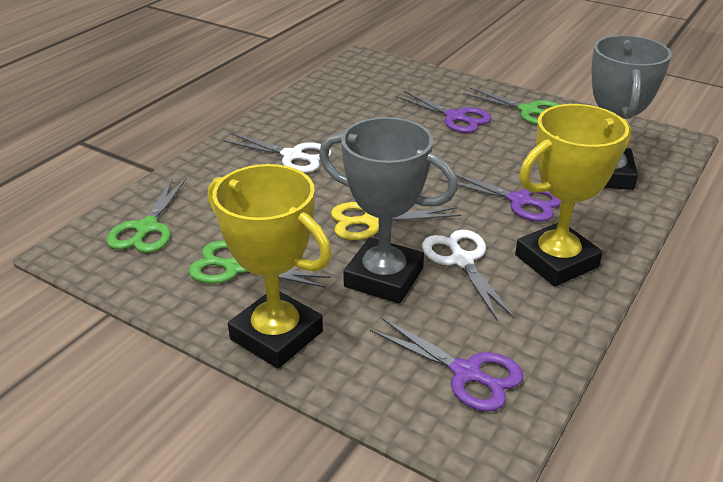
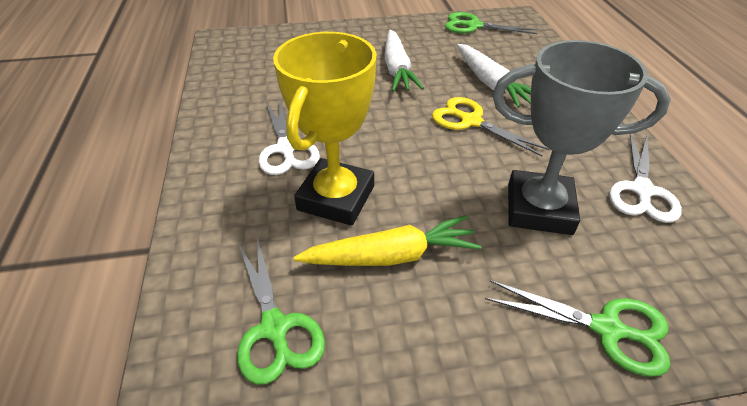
grey trophy: [319,117,458,304] [592,35,672,190] = 2 -> [492,40,671,235] = 1
purple scissors: [370,317,523,412] [396,91,492,133] [440,173,561,222] = 3 -> none = 0
white carrot: none = 0 -> [385,30,424,92] [457,44,531,108] = 2
yellow carrot: none = 0 -> [294,215,481,266] = 1
yellow trophy: [208,164,332,368] [515,104,631,286] = 2 -> [273,32,376,226] = 1

